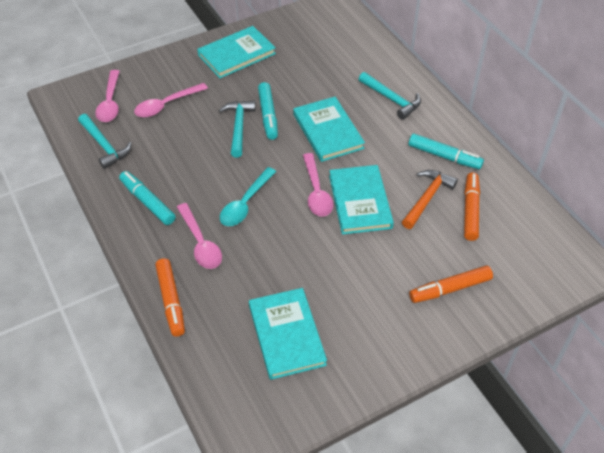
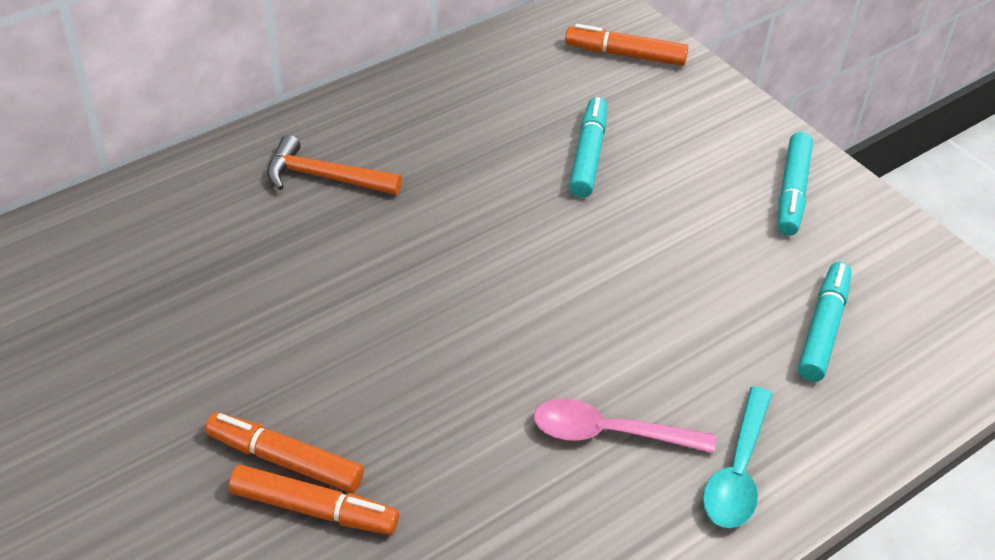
pink spoon: [95,70,120,122] [134,83,208,117] [177,203,222,269] [303,153,333,216] = 4 -> [534,399,715,453] = 1
turquoise book: [197,26,276,78] [249,288,327,380] [293,97,365,162] [329,165,394,235] = 4 -> none = 0
turquoise hammer: [78,114,132,169] [219,100,256,158] [359,72,421,120] = 3 -> none = 0

